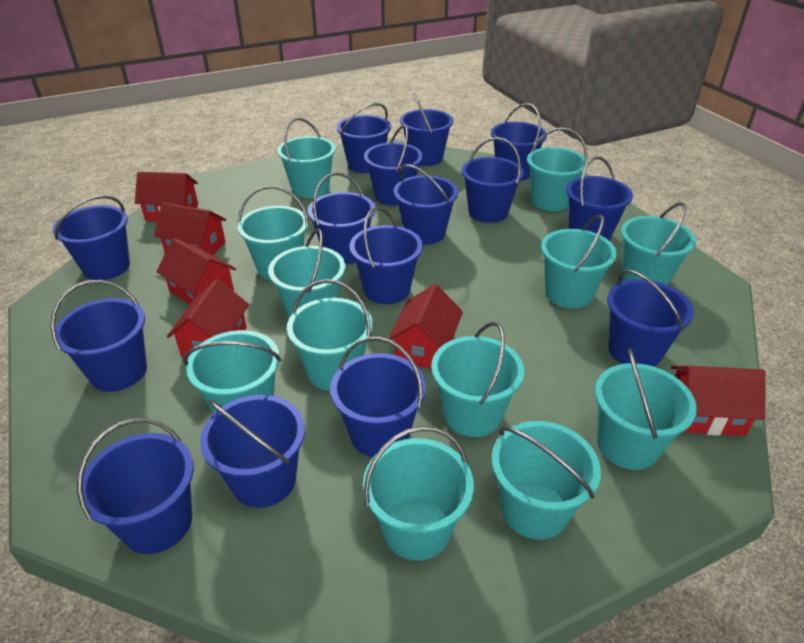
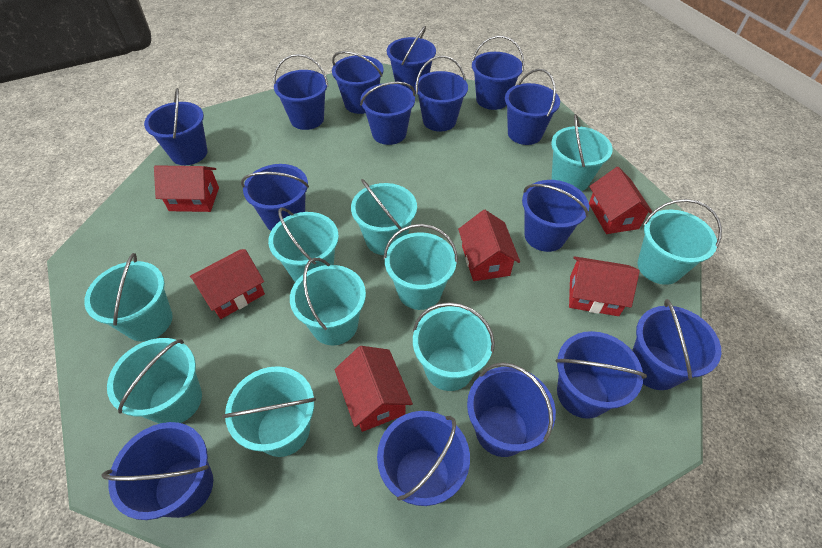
turquoise bucket: [183,330,281,414] [238,186,309,280] [268,228,345,318] [277,118,336,198] [287,279,373,391] [363,426,474,561] [431,322,524,437] [492,421,601,540] [527,128,588,211] [541,215,617,308] [595,348,697,470] [621,202,696,285] = 12 -> [84,253,173,341] [107,338,202,424] [222,366,316,457] [268,208,339,282] [290,258,366,345] [351,179,417,255] [384,224,458,310] [413,302,495,391] [551,114,613,191] [638,199,722,285] = 10

